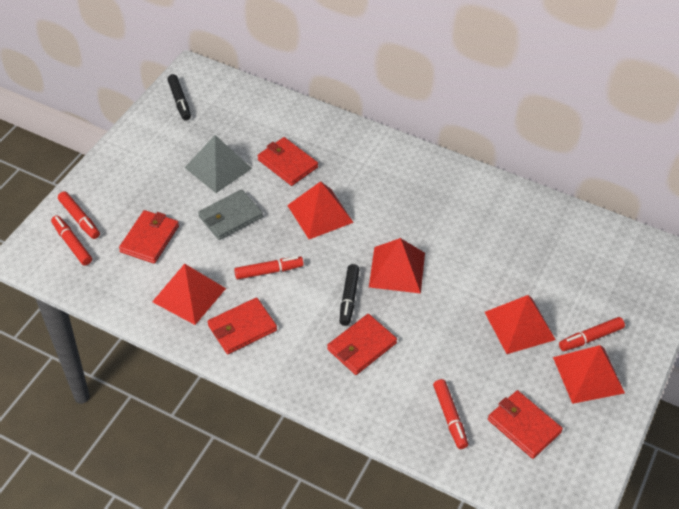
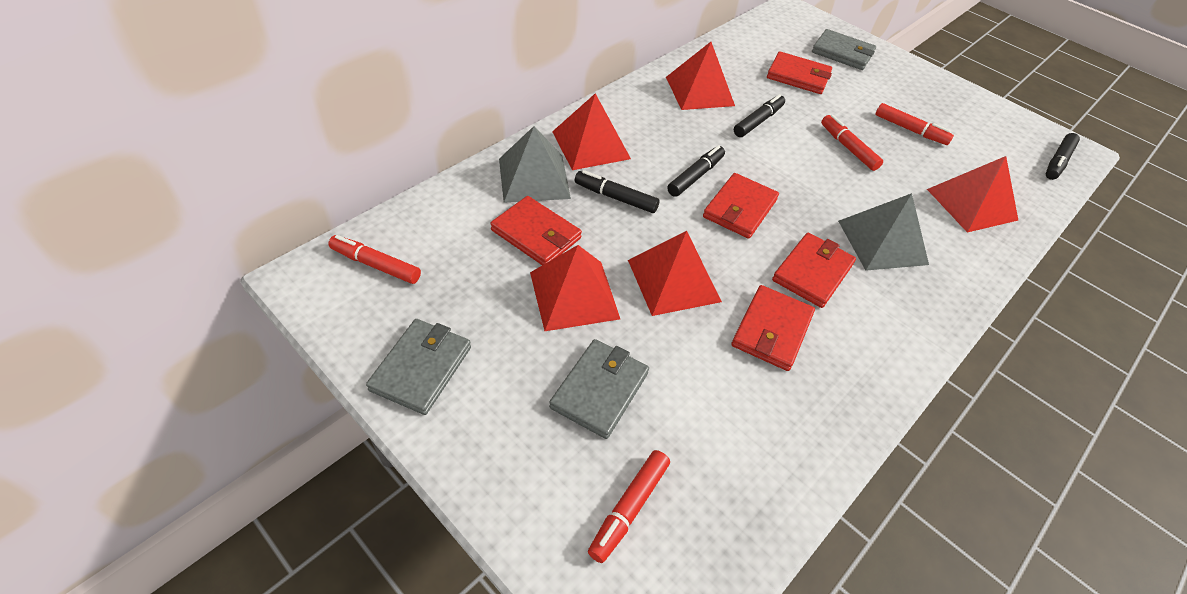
black marker: [167,74,191,121] [339,264,360,326] = 2 -> [575,170,660,213] [667,145,725,197] [734,94,785,137] [1046,133,1080,180] = 4
grey pyramid: [184,135,252,193] = 1 -> [499,126,571,203] [838,193,929,271] = 2
grey wallet: [198,190,263,240] = 1 -> [366,319,471,415] [549,339,649,439] [812,29,876,70] = 3
red marker: [51,216,92,266] [58,192,100,239] [234,256,304,280] [433,379,468,449] [559,317,625,351] = 5 -> [328,235,421,284] [588,450,670,563] [821,115,883,171] [875,103,954,145] = 4

